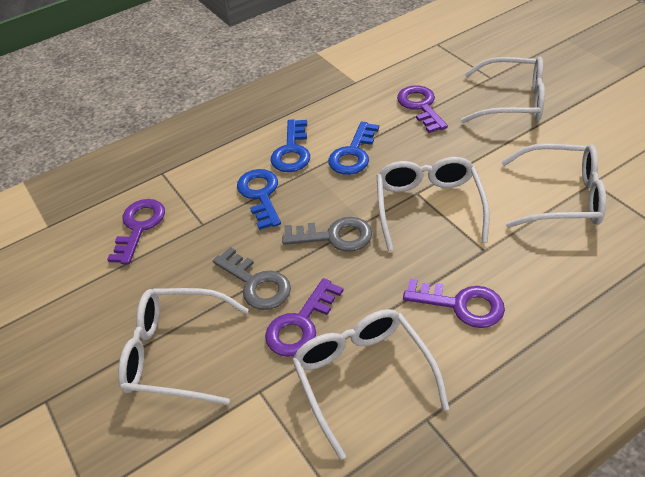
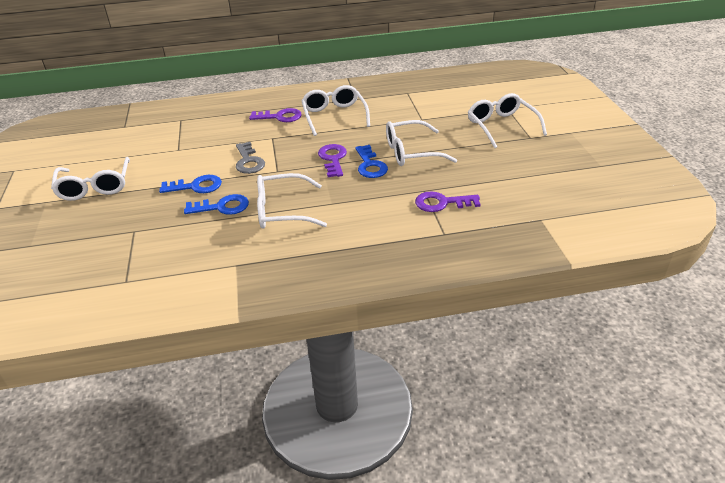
grey key: [213,247,291,310] [282,217,372,252] = 2 -> [236,142,265,174] = 1
purple key: [107,199,165,265] [265,278,344,357] [397,86,448,133] [403,279,505,328] = 4 -> [249,108,302,122] [318,144,347,177] [415,191,481,212] = 3

